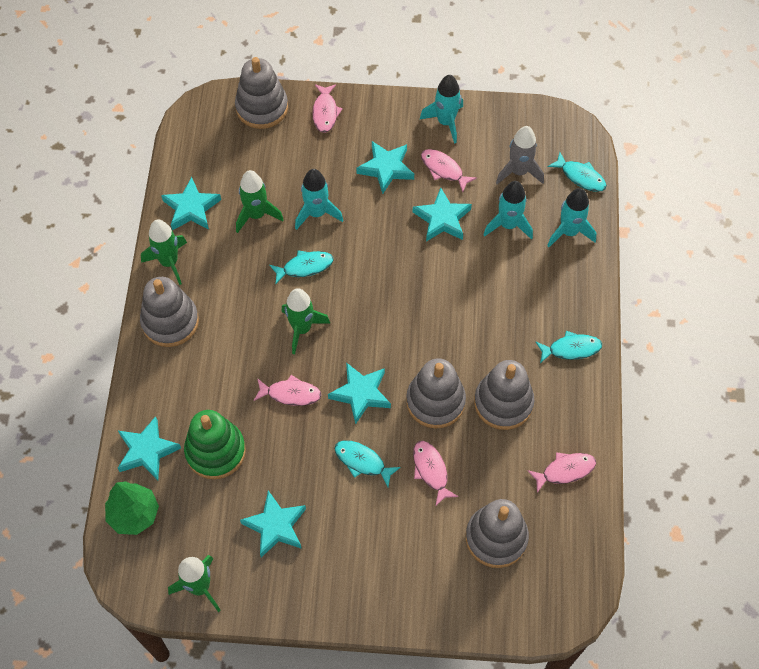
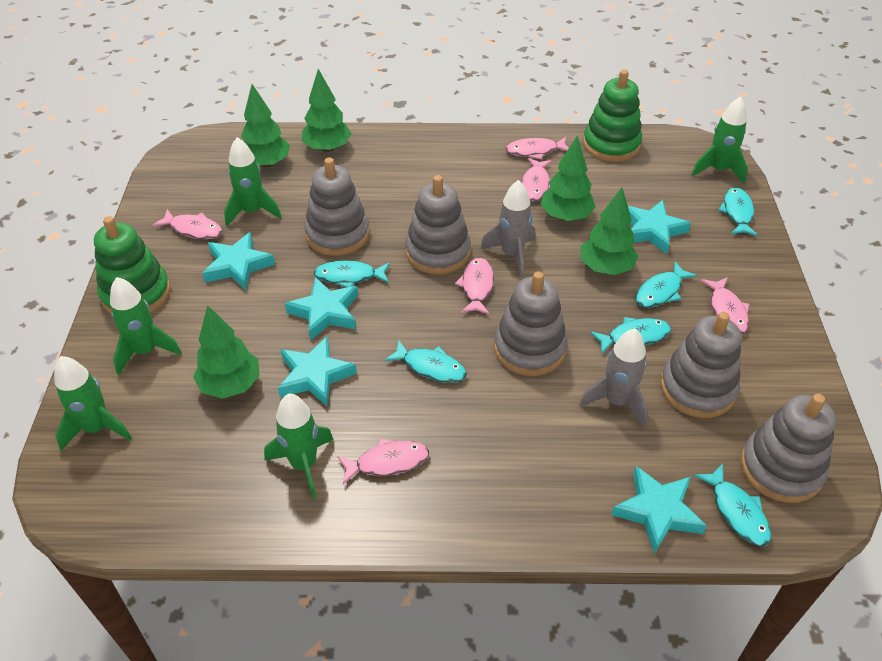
green rocket: [141,219,187,285] [168,555,221,612] [236,170,284,233] [282,288,330,354] = 4 -> [54,356,132,451] [110,277,182,375] [224,137,282,226] [264,394,334,498] [691,97,748,184] = 5
green stacking toy: [184,410,246,479] = 1 -> [94,216,171,314] [583,69,642,162] = 2
green tree: [105,481,159,535] = 1 -> [193,305,260,399] [241,84,290,168] [302,69,352,152] [540,135,596,221] [581,187,638,275] = 5
grey rocket: [496,126,544,184] = 1 -> [480,180,535,278] [579,328,648,427] = 2
pink fish: [254,375,322,406] [312,84,343,133] [413,441,459,506] [421,149,477,192] [527,452,596,493] = 5 -> [153,209,223,239] [337,438,429,484] [455,258,494,315] [505,137,569,160] [521,158,552,202] [701,277,750,334] = 6
turquoise fish: [269,250,333,284] [334,440,401,487] [536,331,602,363] [548,152,607,192] = 4 -> [314,260,390,288] [384,340,467,383] [590,317,671,354] [635,261,697,308] [694,464,771,546] [718,187,758,236] = 6
turquoise rocket: [295,169,343,230] [420,75,463,144] [483,181,533,240] [547,188,597,247] = 4 -> none = 0
turquoise star: [118,416,181,480] [161,177,221,230] [240,491,306,557] [328,363,391,424] [356,141,414,194] [413,188,472,242] = 6 -> [202,232,275,290] [278,337,357,406] [285,277,358,341] [611,466,707,554] [628,200,691,254] = 5

